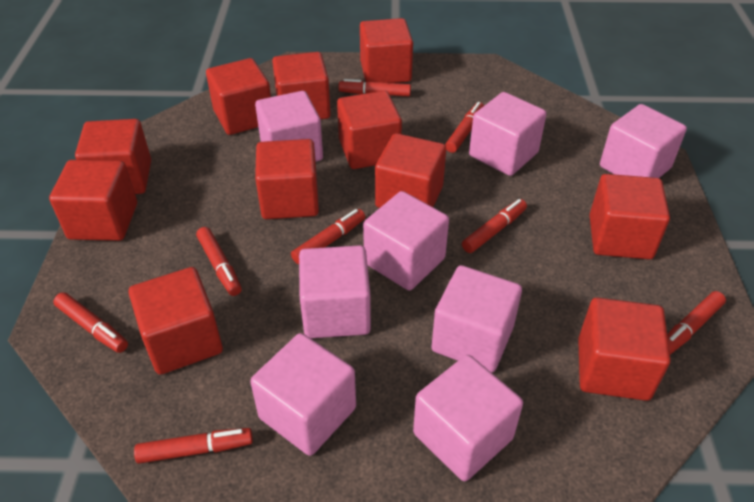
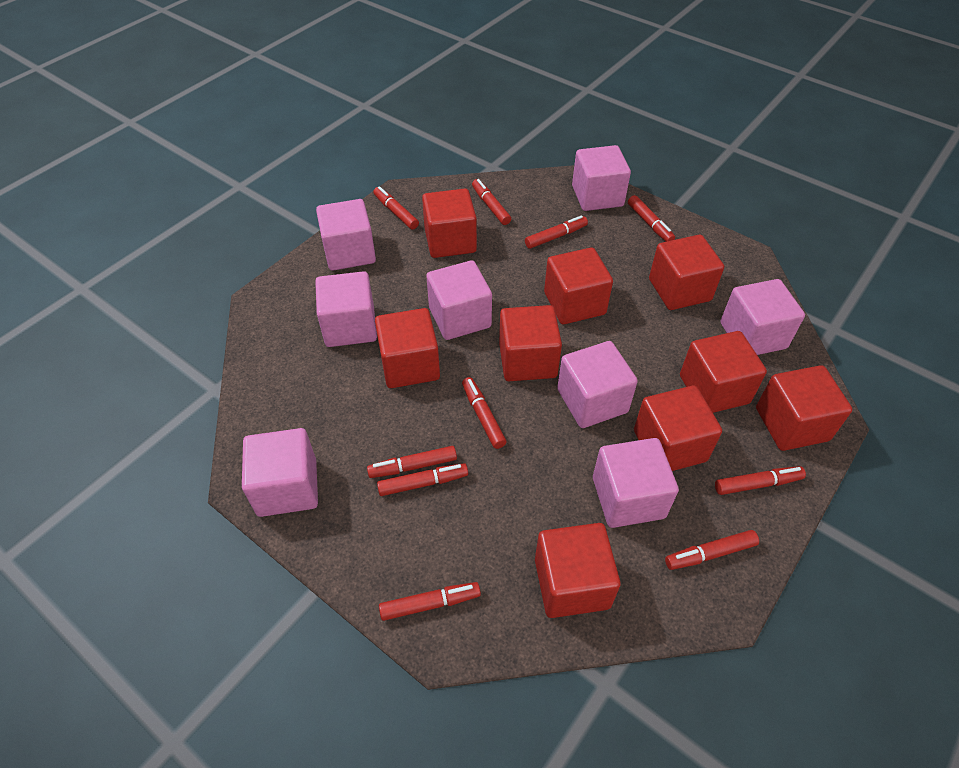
red cube: [49,160,137,241] [75,119,151,194] [128,267,223,375] [206,58,271,135] [255,139,319,219] [272,52,331,119] [337,91,402,169] [360,18,413,83] [375,133,446,208] [578,298,670,401] [589,174,670,259] = 11 -> [375,308,440,388] [422,189,477,258] [499,305,562,381] [535,523,621,618] [544,248,613,325] [634,386,722,471] [649,235,724,310] [680,331,767,413] [756,365,852,451] = 9
red marker: [53,292,128,353] [134,428,253,464] [196,227,242,296] [291,209,365,264] [338,79,411,97] [445,102,484,153] [462,199,527,253] [667,291,726,355] = 8 -> [367,446,457,478] [373,186,419,229] [377,463,468,496] [379,582,481,621] [462,377,507,449] [472,179,511,225] [525,215,588,249] [628,195,675,242] [665,530,759,570] [715,466,806,495] = 10

